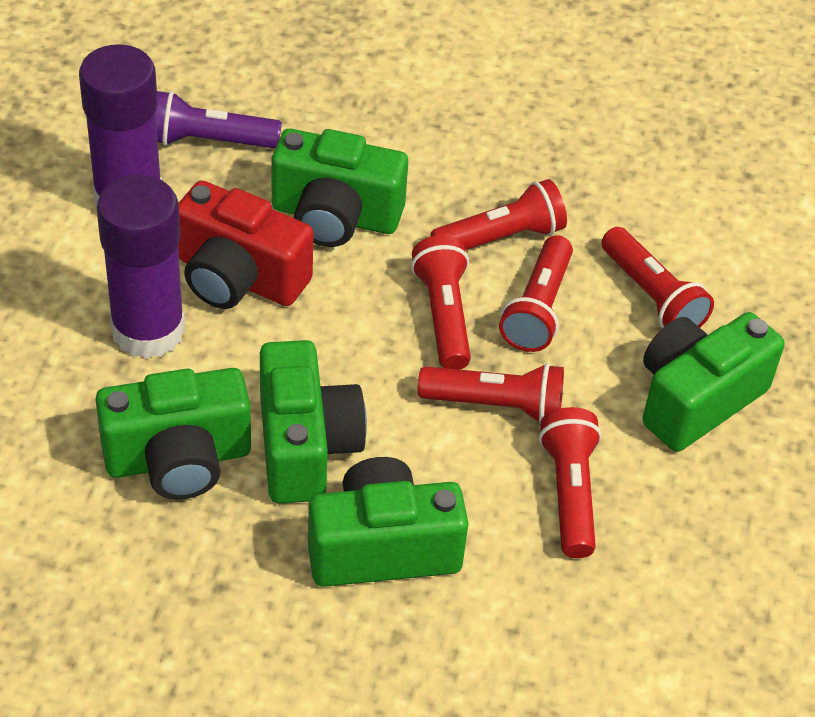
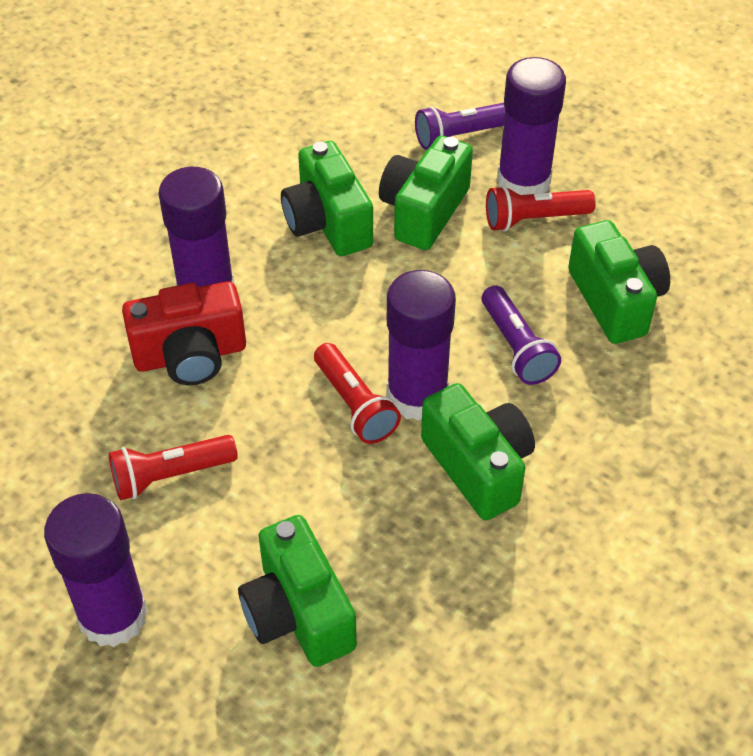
purple flashlight: [156,91,282,149] = 1 -> [415,103,505,150] [482,285,561,385] = 2
purple glue stick: [79,44,162,205] [97,175,185,359] = 2 -> [44,493,148,647] [158,167,235,287] [387,270,456,421] [497,57,566,195] = 4
red flashlight: [411,235,471,370] [418,363,564,423] [430,179,567,250] [499,235,573,352] [539,407,602,558] [601,227,714,328] = 6 -> [109,435,238,501] [314,343,401,444] [486,185,596,231] = 3

